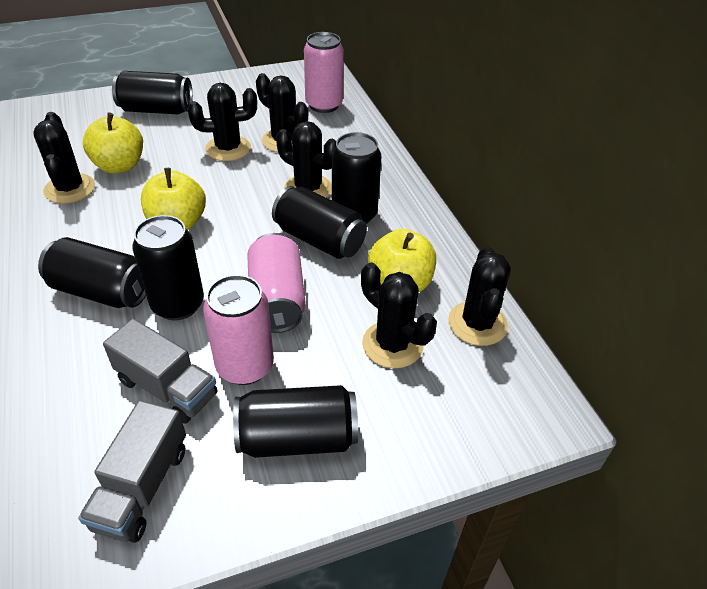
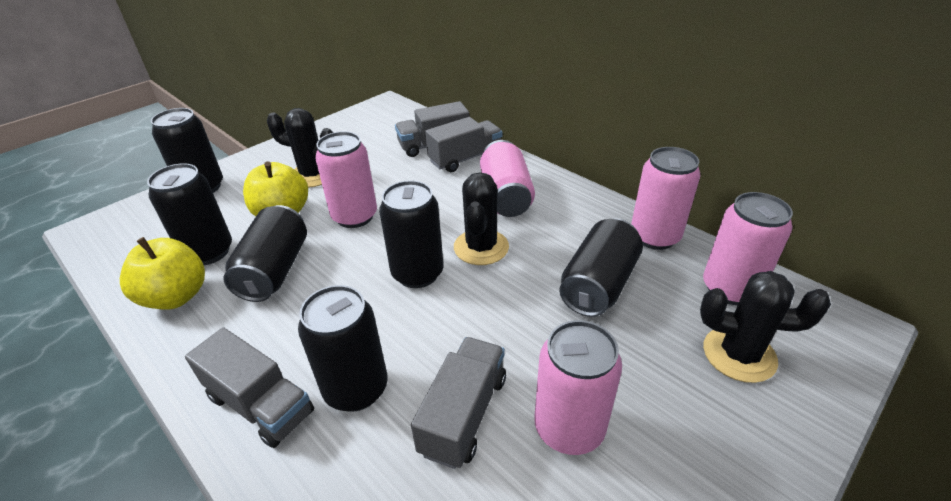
black cactus: [33,112,95,204] [188,83,257,161] [256,73,308,152] [276,121,336,198] [361,262,437,368] [448,247,511,346] = 6 -> [267,108,333,188] [454,172,509,265] [700,271,831,383] = 3
grey truck: [78,400,186,543] [103,318,217,424] = 2 -> [185,327,314,448] [395,101,469,157] [411,337,506,469] [425,117,503,172] = 4
pink can: [203,275,274,385] [247,233,306,333] [304,32,344,113] = 3 -> [315,131,377,228] [480,140,535,217] [534,320,622,455] [631,147,700,250] [703,192,793,305] = 5
yellow apple: [83,112,143,174] [141,168,206,230] [368,229,436,292] = 3 -> [120,237,205,310] [243,161,308,217] = 2

